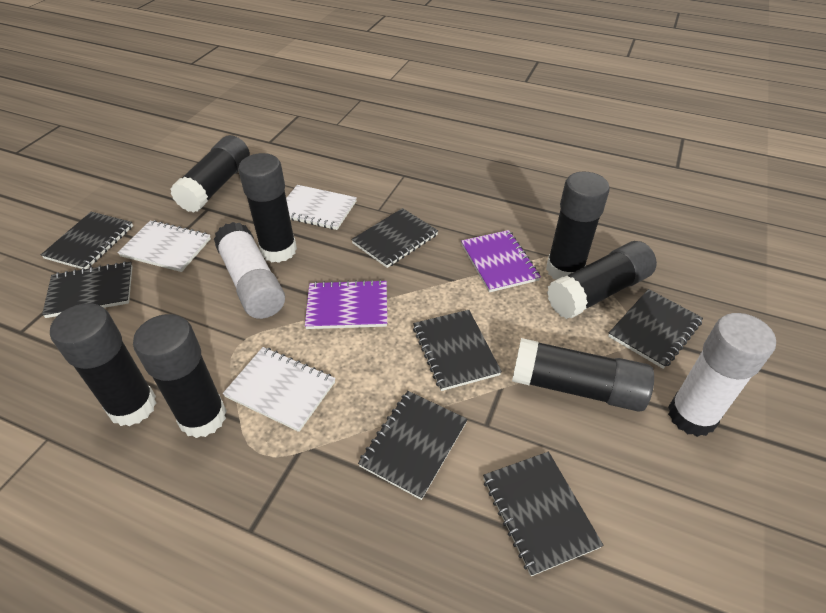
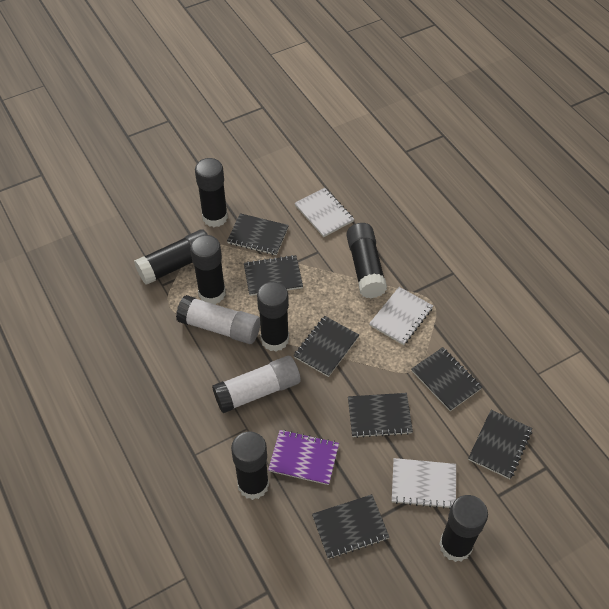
purple notebook: [305,280,387,329] [461,230,541,292] = 2 -> [268,430,339,485] = 1

